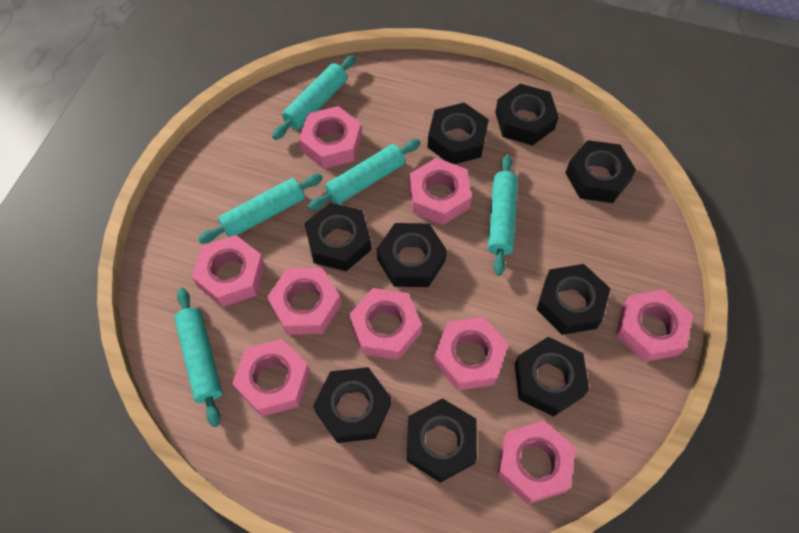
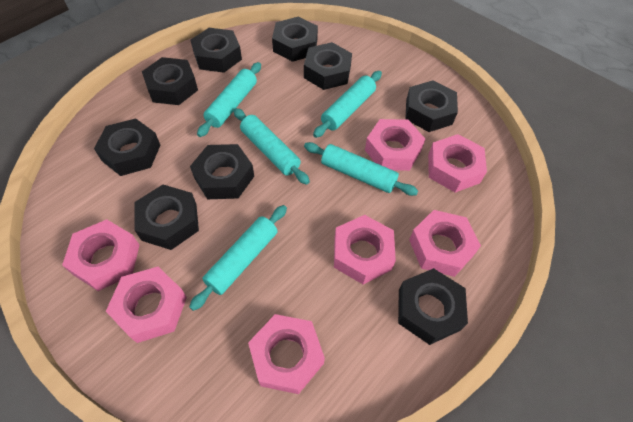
pink nut: [192,235,265,307] [232,339,310,417] [267,268,341,335] [299,106,362,169] [349,288,422,360] [409,158,471,225] [434,317,508,391] [497,420,576,504] [616,289,693,362] = 9 -> [62,219,139,291] [106,267,187,343] [248,314,325,394] [334,215,396,284] [365,119,425,171] [409,210,481,277] [428,134,487,192] = 7

